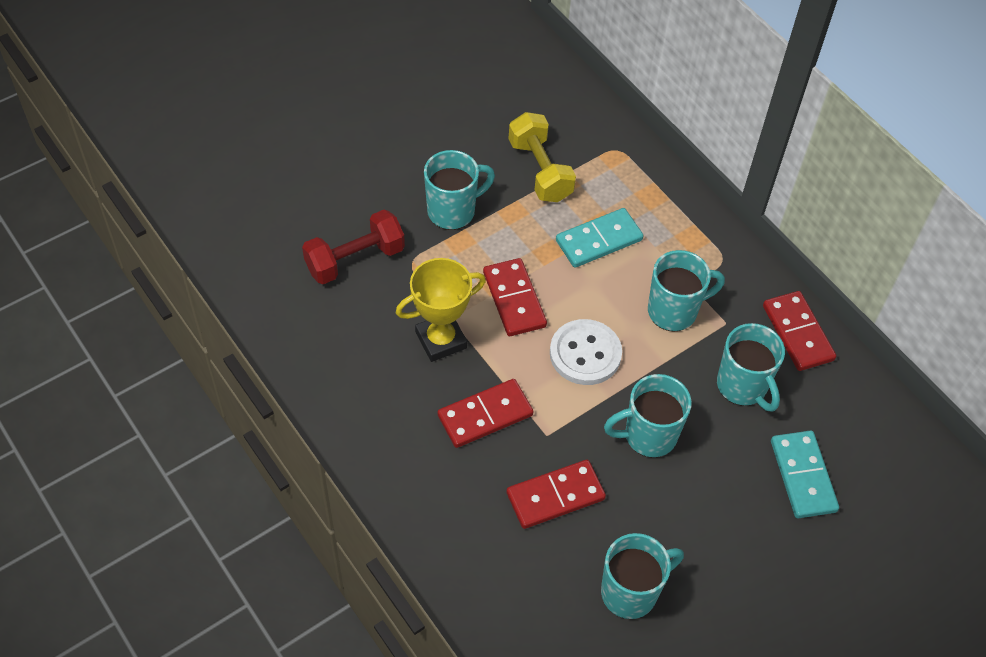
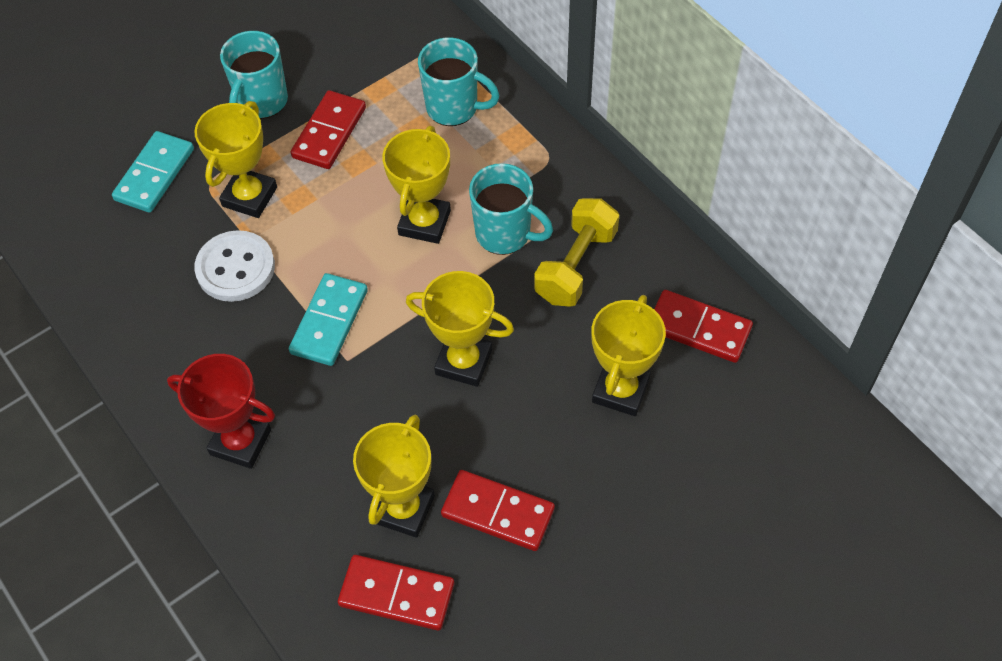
red dumbbell: [302,210,405,284] = 1 -> none = 0
red trophy: none = 0 -> [167,354,275,469] = 1
turquoise mug: [424,150,495,230] [601,533,684,619] [604,374,691,458] [648,250,725,332] [717,323,785,412] = 5 -> [220,31,288,119] [418,37,500,126] [469,163,553,255] = 3
yellow trophy: [396,258,486,362] = 1 -> [194,101,277,218] [353,415,435,538] [382,126,451,244] [406,271,514,387] [592,295,666,416] = 5

